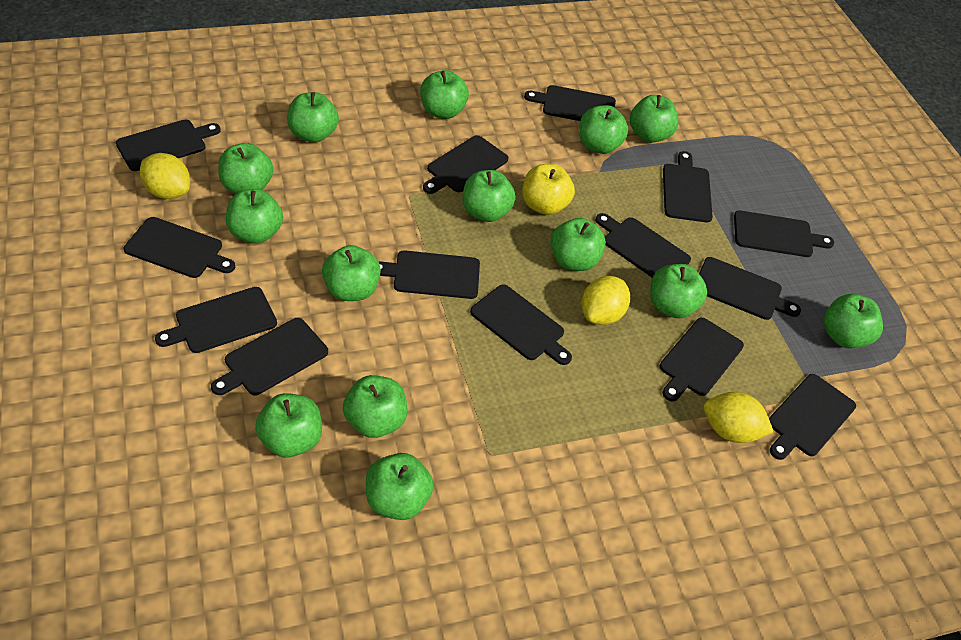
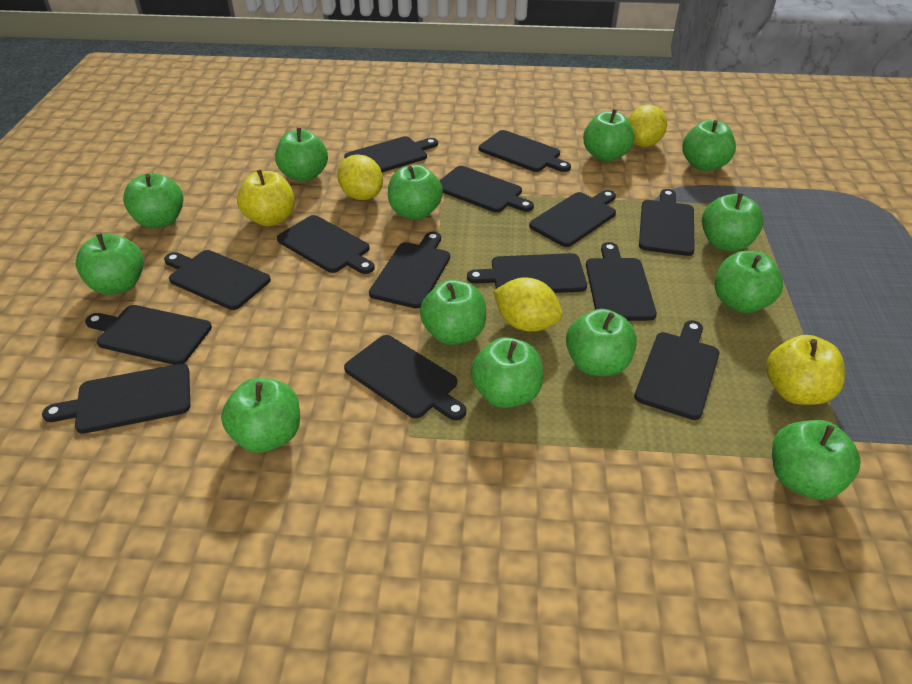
green apple: [218,143,273,194] [226,189,283,244] [255,393,322,458] [287,92,339,143] [322,245,381,301] [343,375,407,438] [366,453,433,520] [420,70,469,119] [462,170,516,222] [550,218,606,271] [579,105,628,154] [630,95,679,143] [650,264,707,318] [824,294,883,348] = 14 -> [76,234,144,295] [123,173,183,229] [221,378,300,453] [275,128,328,181] [388,165,443,220] [420,280,486,345] [471,337,543,408] [566,309,637,376] [583,109,634,161] [682,120,736,171] [702,193,764,251] [715,251,783,313] [772,420,860,500] = 13
yellow apple: [522,164,575,215] = 1 -> [237,170,295,226] [766,335,845,405] = 2

